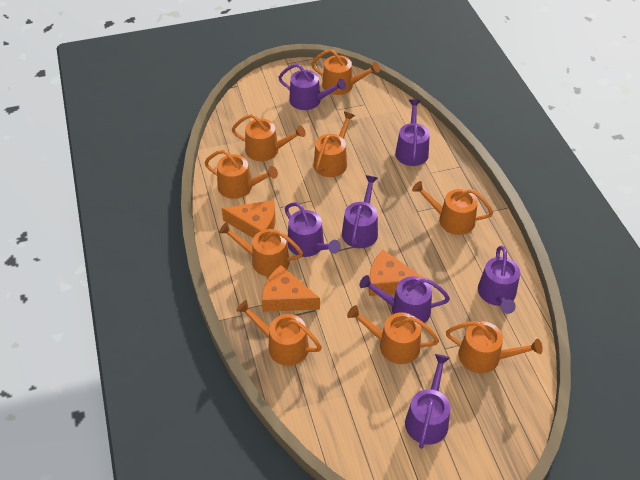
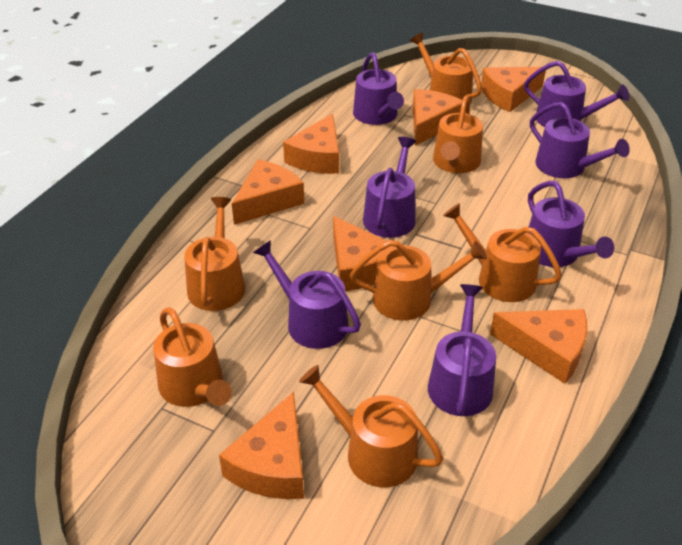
orange cheese: [222,200,276,238] [262,265,320,312] [369,250,424,296] = 3 -> [219,392,304,499] [232,159,304,225] [283,114,339,174] [333,216,394,291] [413,89,462,146] [481,67,546,112] [490,309,587,384] = 7
orange watering can: [204,150,278,199] [219,222,303,277] [232,114,306,161] [236,300,322,366] [311,49,380,95] [314,111,355,177] [347,305,439,364] [412,181,493,235] [446,321,543,373] = 9 -> [153,307,232,407] [184,197,245,311] [299,365,443,487] [350,240,487,320] [410,33,482,104] [433,96,483,173] [443,203,562,302] = 7

